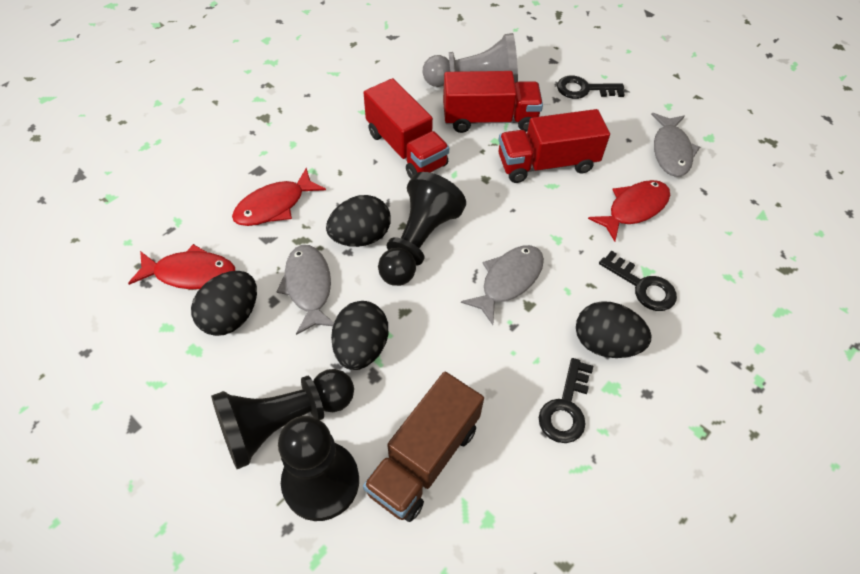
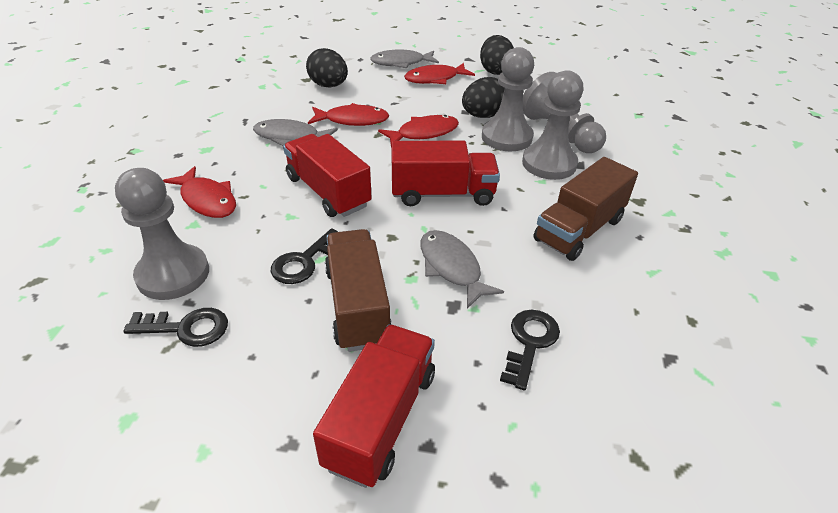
black egg: [191,271,257,336] [326,195,391,247] [331,301,388,370] [576,301,652,358] = 4 -> [306,48,348,87] [462,77,505,118] [480,35,514,75] = 3
black pawn: [211,369,354,469] [278,416,359,521] [378,172,466,286] = 3 -> none = 0
brown truck: [363,372,484,522] = 1 -> [325,229,392,352] [533,157,638,261] = 2
grey pawn: [423,33,518,87] = 1 -> [115,168,209,300] [482,47,534,151] [522,70,584,180] [523,72,606,153] = 4
red fish: [128,244,235,289] [232,168,326,226] [588,180,670,242] = 3 -> [163,166,236,218] [308,103,389,126] [378,115,459,143] [404,63,475,84] = 4

